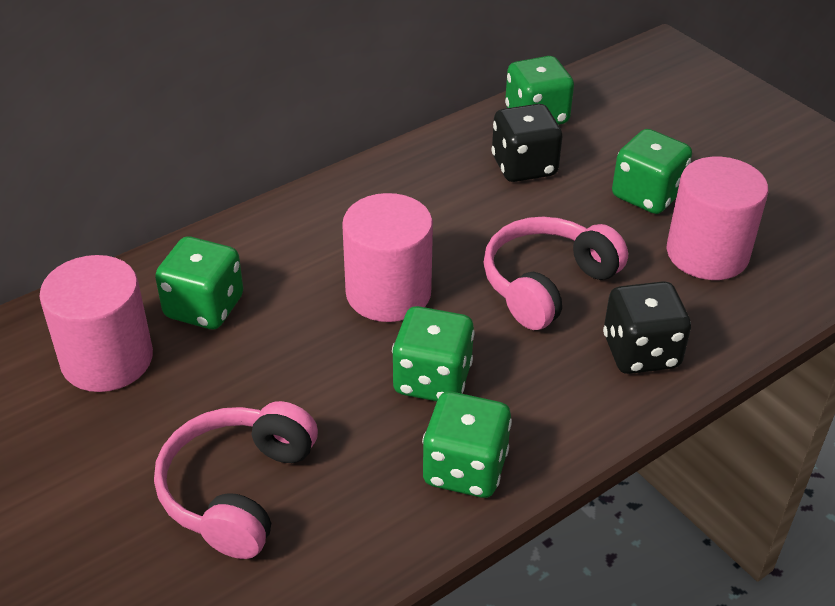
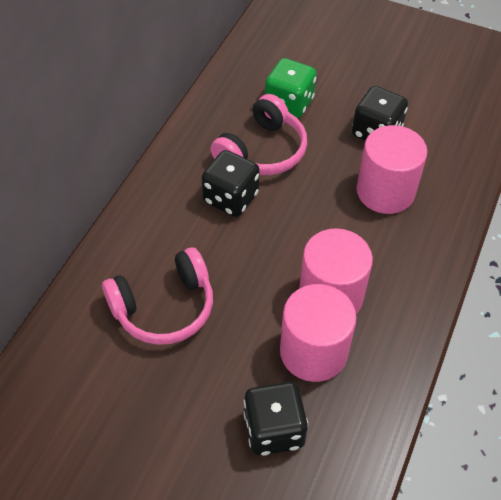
black dice: [491,104,562,182] [603,281,691,374] = 2 -> [201,150,260,217] [244,382,308,456] [352,86,408,141] = 3
green dice: [155,237,243,329] [392,306,475,401] [422,391,512,498] [505,56,574,125] [612,129,692,214] = 5 -> [265,58,316,118] = 1

